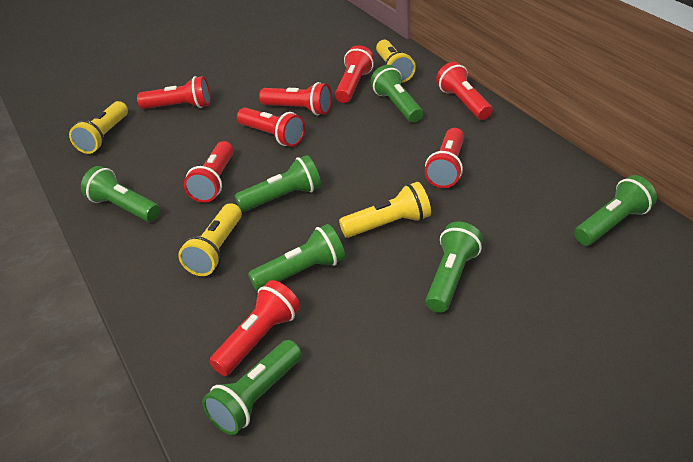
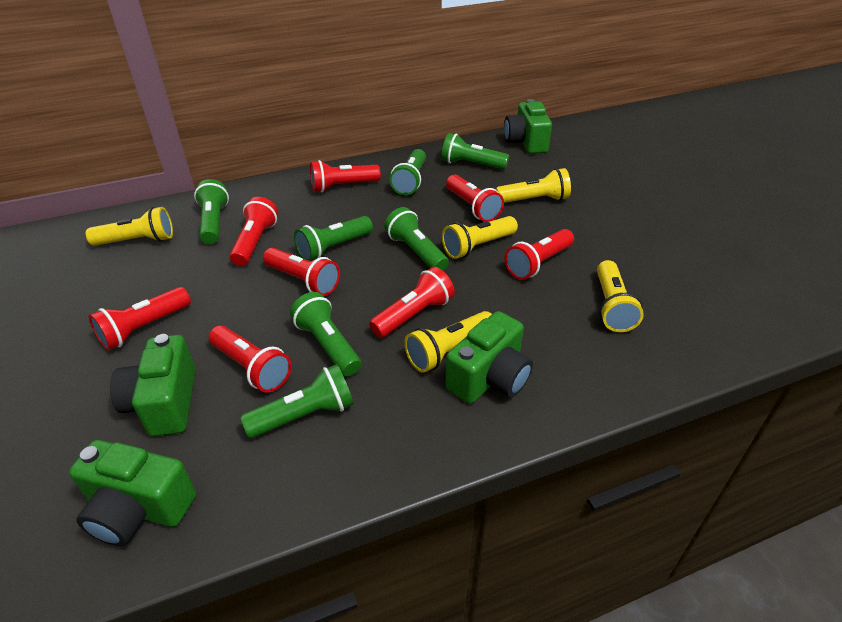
green camera: none = 0 -> [69,440,196,546] [110,334,195,436] [445,311,533,404] [504,99,552,154] = 4
yellow flashlight: [69,101,128,154] [178,203,242,276] [339,182,431,238] [376,40,416,83] = 4 -> [86,207,173,246] [404,311,492,373] [442,216,518,259] [496,168,571,203] [597,260,644,332] = 5

